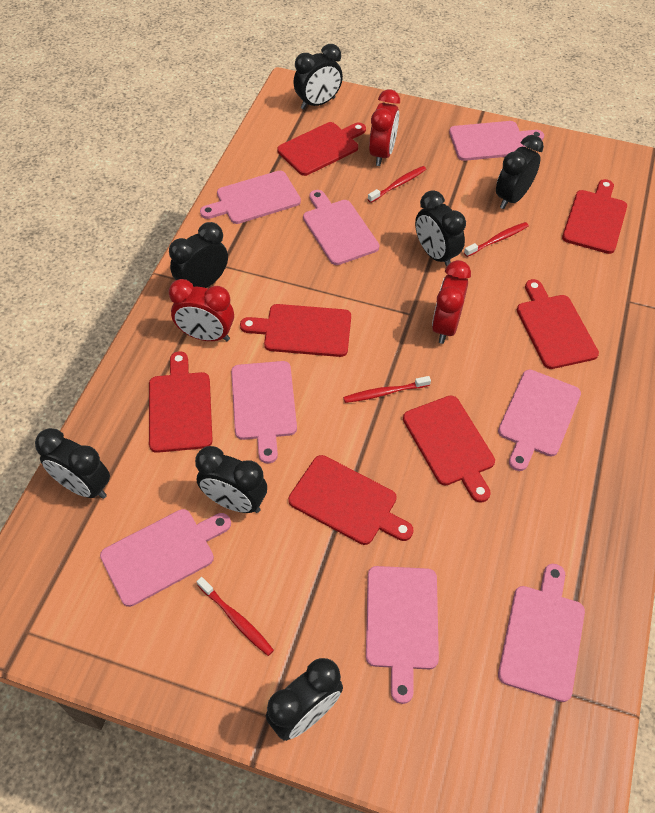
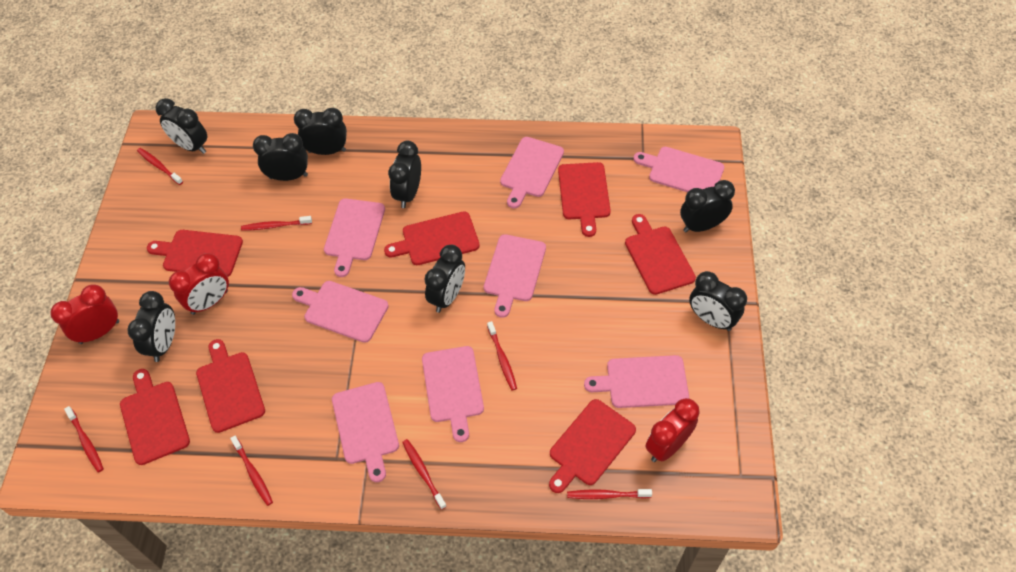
black clock: [35,428,110,499] [169,222,228,288] [195,446,267,513] [266,658,343,741] [293,44,343,110] [415,190,466,267] [496,135,544,209] = 7 -> [127,291,175,362] [156,98,207,154] [253,133,308,181] [294,108,347,155] [388,141,421,208] [424,245,465,313] [680,180,735,232] [689,271,747,331] = 8
red toothbrush: [197,577,274,656] [343,376,431,403] [368,166,426,203] [464,222,529,257] = 4 -> [64,406,104,472] [137,148,183,185] [230,436,273,506] [241,216,312,231] [402,439,447,510] [487,321,517,391] [567,489,652,499] = 7

